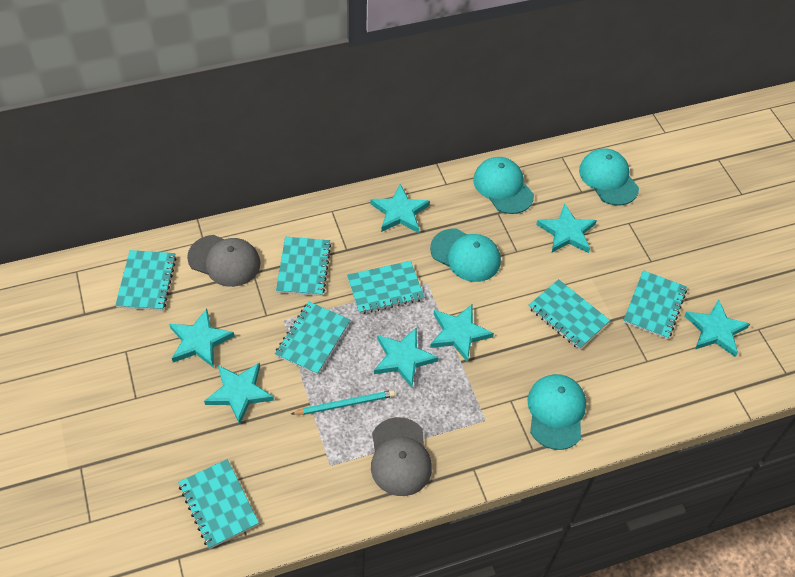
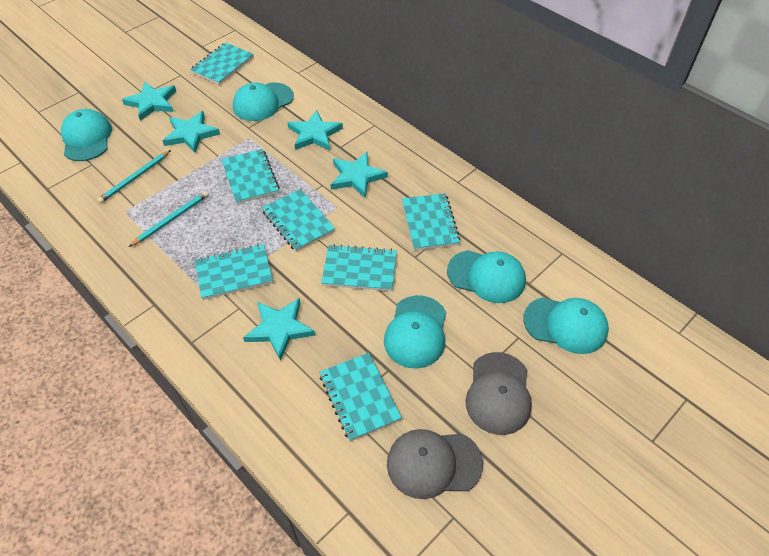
turquoise cap: [430,229,501,282] [473,157,534,214] [527,374,586,450] [579,148,639,205] = 4 -> [61,109,112,161] [233,82,294,121] [384,295,447,369] [447,250,526,303] [523,297,609,354] = 5
turquoise pencil: [291,390,395,415] = 1 -> [97,150,171,203] [129,191,209,247] = 2
turquoise star: [169,309,234,367] [204,363,274,425] [370,184,430,233] [374,327,439,388] [430,304,494,363] [536,203,597,253] [684,299,750,357] = 7 -> [122,82,176,121] [162,111,220,153] [243,298,315,361] [287,110,343,150] [330,152,388,198] = 5

